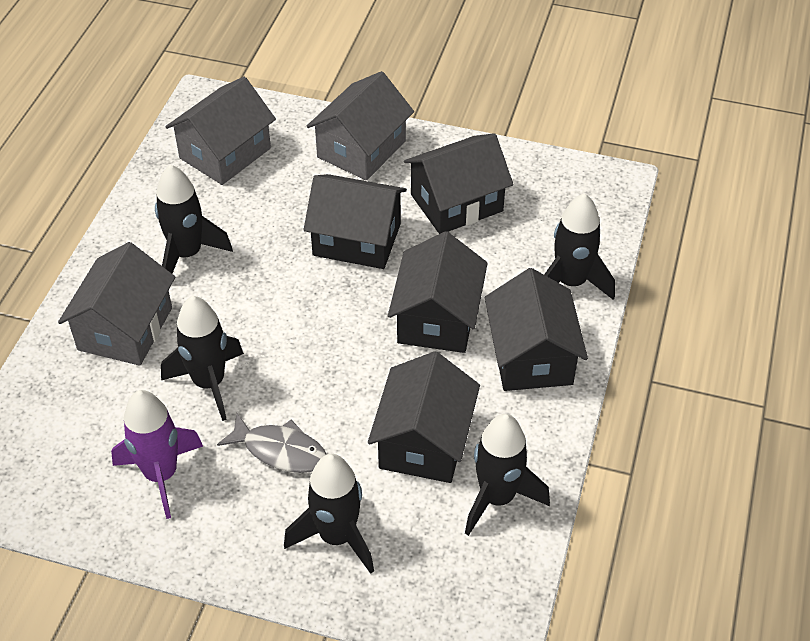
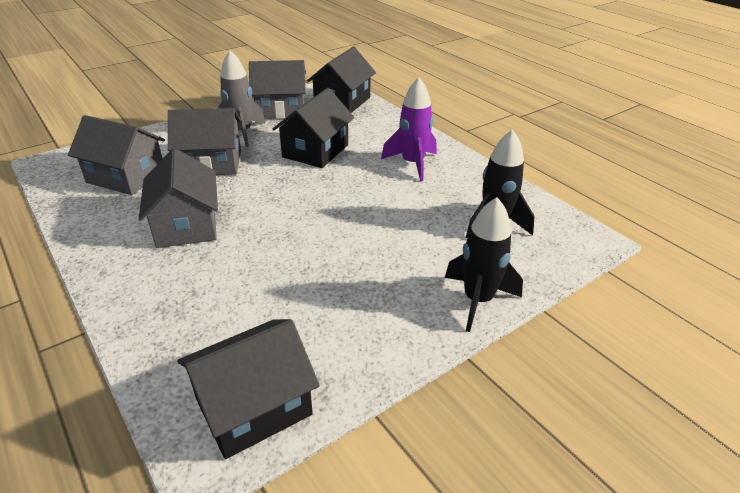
black house: [304,174,407,269] [368,351,480,483] [388,231,488,353] [404,133,513,234] [485,268,588,391] = 5 -> [177,319,320,459] [273,88,354,168] [307,47,376,113] = 3
black rocket: [155,164,233,273] [161,296,244,421] [284,454,374,574] [465,414,550,536] [544,193,615,300] = 5 -> [445,197,523,332] [466,129,535,238] = 2
grey fish: [217,413,327,473] = 1 -> none = 0
grey house: [58,242,175,366] [166,77,276,185] [306,71,414,181] = 3 -> [68,115,165,195] [139,148,218,248] [168,108,241,175] [249,60,306,119] = 4
grey rocket: none = 0 -> [218,50,265,147] = 1

